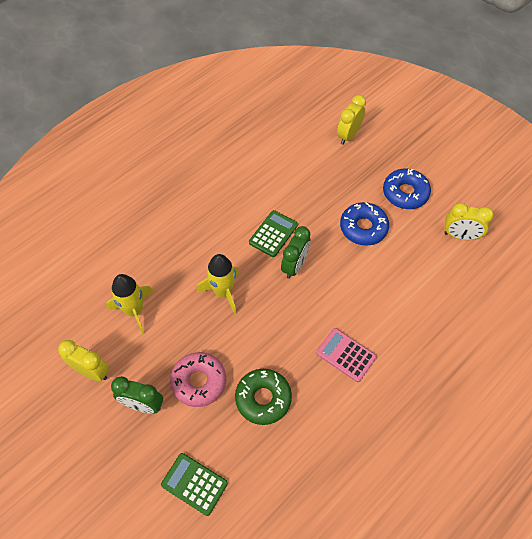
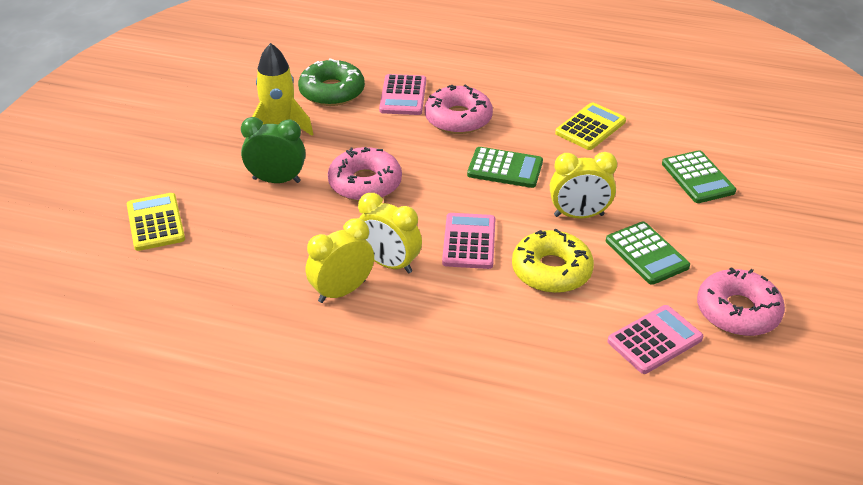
blue donut: [340,202,389,246] [383,169,431,209] = 2 -> none = 0
green calculator: [161,453,228,516] [249,210,298,257] = 2 -> [467,147,543,188] [606,222,690,285] [662,150,736,203] = 3
green clock: [111,376,163,414] [281,226,311,279] = 2 -> [241,117,306,183] = 1
pink calculator: [316,328,377,382] = 1 -> [379,74,426,115] [442,213,496,269] [607,305,703,374] = 3
pink donut: [170,352,226,407] = 1 -> [328,147,402,201] [425,84,493,134] [697,267,785,336] = 3
yellow calculator: none = 0 -> [127,193,185,251] [555,102,626,150] = 2
yellow donut: none = 0 -> [512,229,594,293] = 1
yellow rocket: [106,274,153,334] [197,254,239,314] = 2 -> [252,43,313,136] = 1

